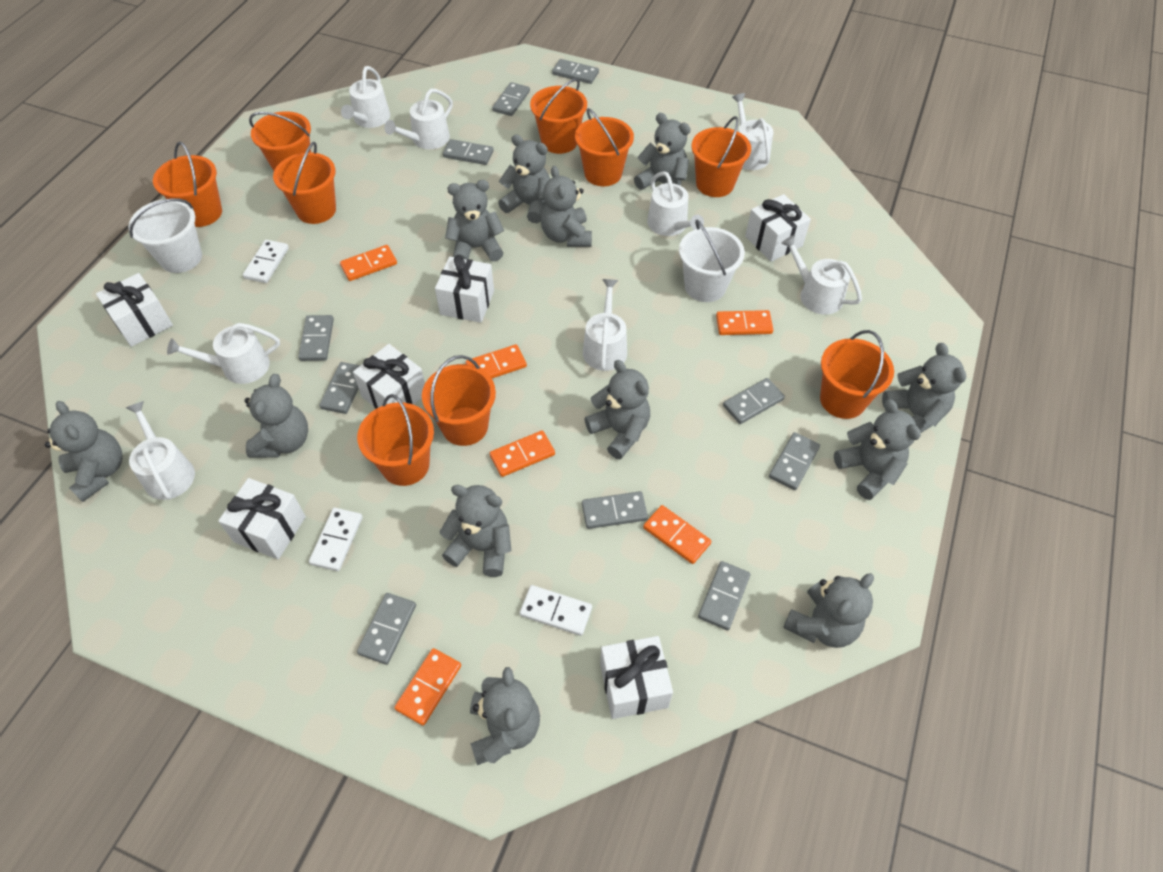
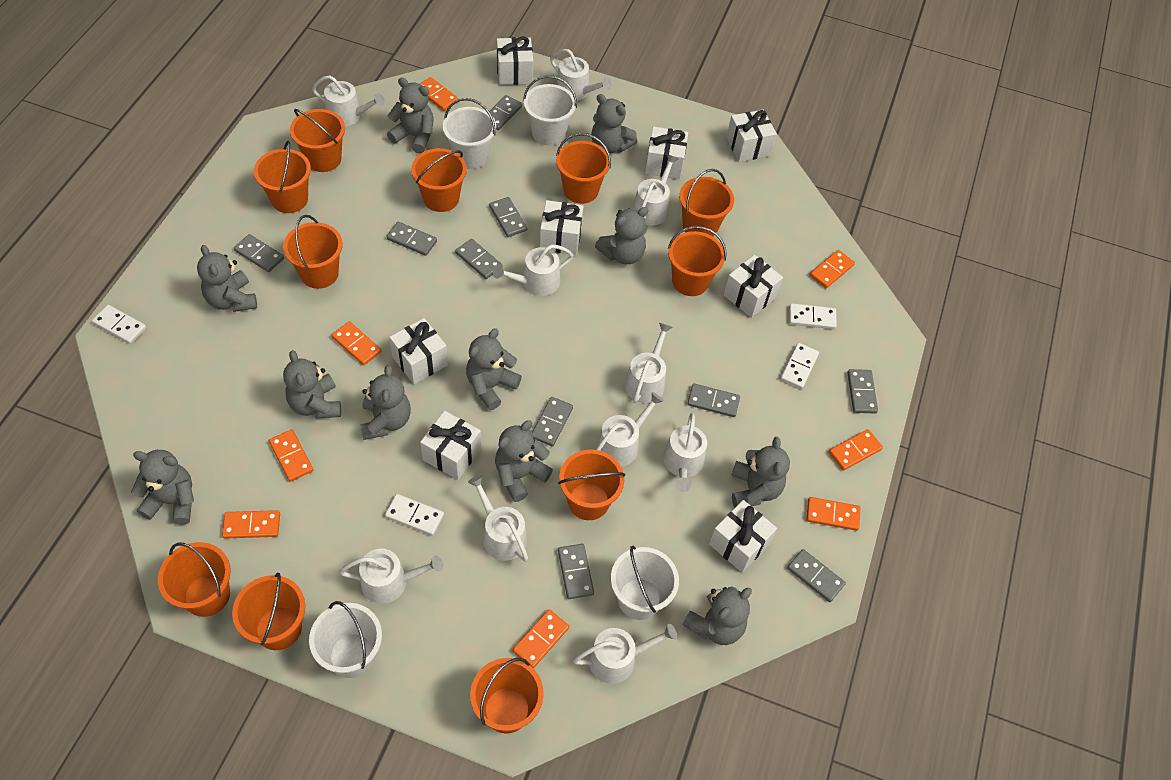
grey teddy bear: [45,401,122,502] [244,374,308,458] [440,485,511,577] [445,180,504,262] [470,667,540,765] [498,134,550,223] [541,166,592,247] [584,360,650,460] [634,113,691,190] [783,573,874,648] [834,399,921,500] [882,343,966,433] = 12 -> [131,450,194,525] [197,245,257,312] [283,350,341,418] [360,365,411,440] [387,78,434,154] [466,328,522,410] [495,420,553,502] [591,94,637,154] [595,207,649,264] [682,587,752,645] [731,437,790,507] = 11
orange bucket: [153,142,222,227] [249,111,311,171] [273,142,336,224] [357,394,434,486] [422,355,496,446] [530,78,587,154] [575,108,634,186] [691,116,751,197] [820,330,894,419] = 9 -> [158,542,231,617] [232,573,305,650] [254,141,311,213] [283,215,343,289] [290,109,345,172] [411,148,467,212] [470,658,544,734] [556,133,611,204] [558,450,625,520] [668,226,727,296] [679,169,734,236] = 11
orange domino: [340,245,397,281] [394,648,461,726] [466,344,527,379] [490,430,555,477] [643,505,711,564] [716,310,773,335] = 6 -> [222,510,280,538] [269,429,313,482] [331,321,381,365] [420,77,458,111] [513,609,569,668] [807,497,860,531] [810,250,855,288] [829,429,883,471] = 8
white bucket: [128,198,202,273] [679,220,745,302] = 2 -> [309,601,382,678] [443,98,496,169] [523,75,577,146] [611,545,679,620] = 4
white domino: [243,240,289,283] [309,508,363,571] [520,585,592,636] = 3 -> [92,305,147,344] [385,494,444,536] [780,343,819,389] [789,303,837,329] = 4
white gift: [96,273,173,347] [218,478,306,559] [353,344,425,409] [435,255,494,323] [600,636,673,719] [745,194,811,262] = 6 -> [389,318,448,384] [420,411,481,480] [497,36,533,85] [540,200,584,255] [645,126,688,179] [709,500,777,573] [724,255,783,318] [726,110,777,162] = 8
white watering can: [126,401,195,500] [167,323,280,384] [341,66,390,128] [385,89,453,149] [583,279,627,371] [647,171,704,236] [732,93,773,170] [781,235,862,315] = 8 -> [312,75,385,126] [339,549,443,604] [468,475,528,562] [493,245,573,296] [550,49,612,101] [573,624,677,684] [596,392,664,467] [625,323,673,403] [633,154,678,226] [663,413,707,492] = 10

